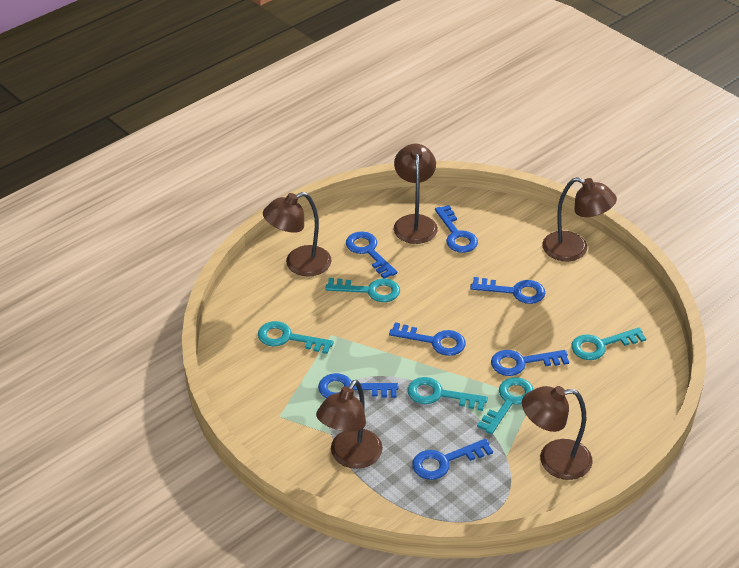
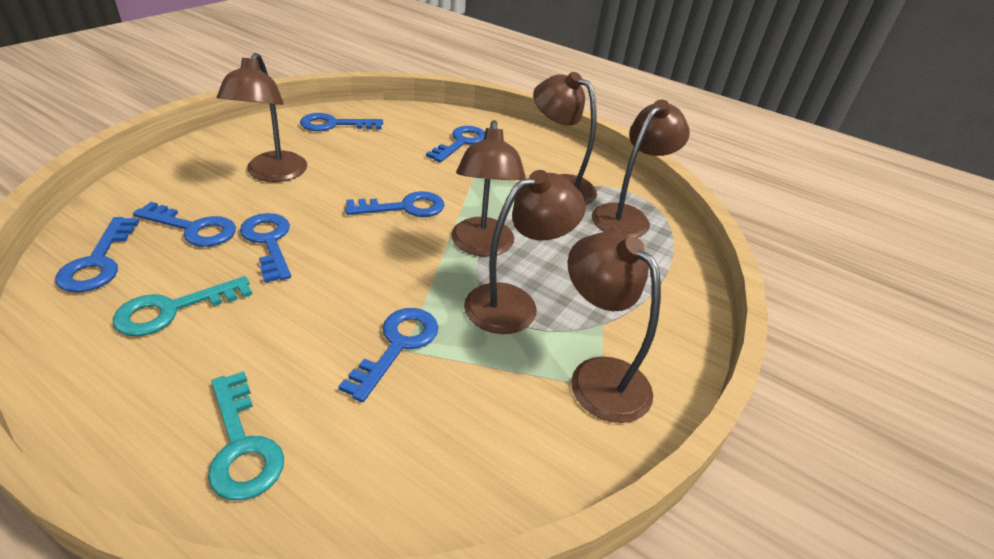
brown lamp: [263,192,332,277] [316,380,383,469] [394,144,438,244] [522,386,593,480] [542,177,617,261] = 5 -> [217,53,307,182] [451,120,526,257] [464,170,586,334] [533,72,597,205] [567,231,661,423] [592,100,690,237] = 6
turquoise key: [258,321,334,354] [325,278,400,302] [408,377,488,411] [477,377,534,435] [571,327,646,360] = 5 -> [113,276,252,336] [208,371,284,500] = 2

